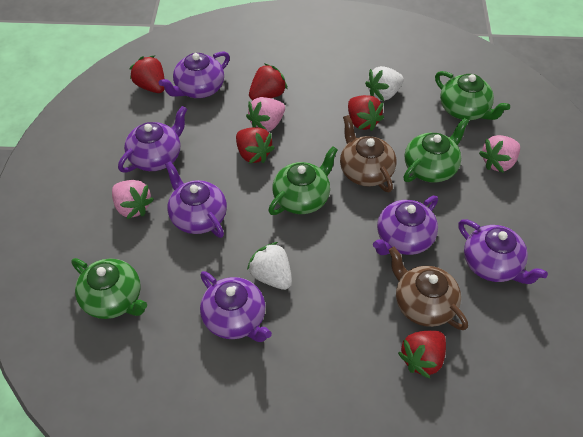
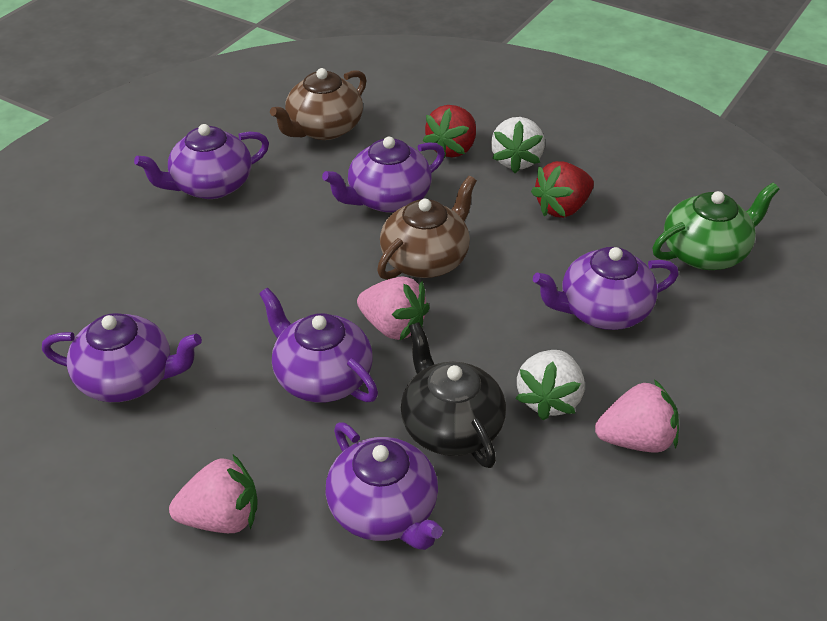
black teapot: none = 0 -> [401,322,506,468] = 1
green teapot: [71,258,147,319] [268,146,338,215] [403,118,469,183] [435,71,510,120] = 4 -> [653,183,780,270] = 1
red strawberry: [129,55,165,93] [236,127,275,164] [249,63,288,100] [348,95,384,131] [398,331,446,379] = 5 -> [423,105,476,158] [531,161,594,218] = 2

